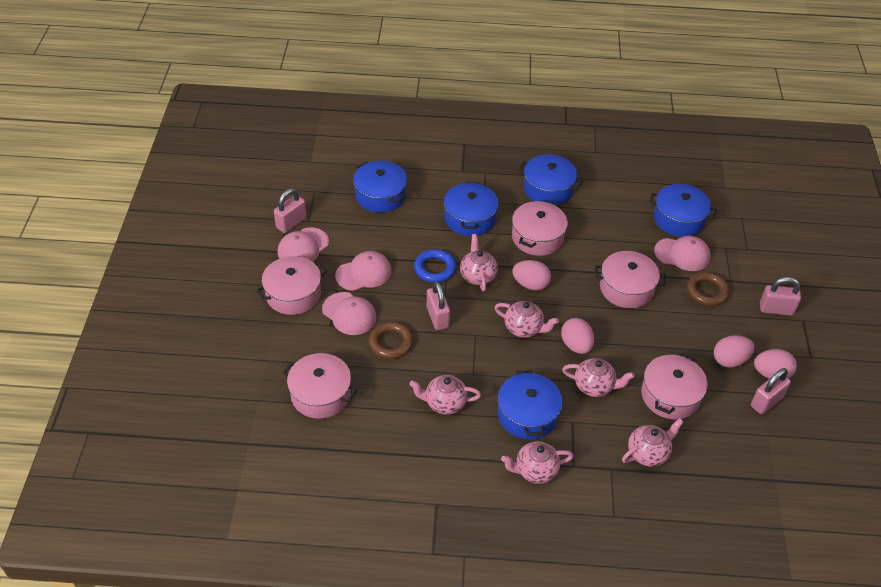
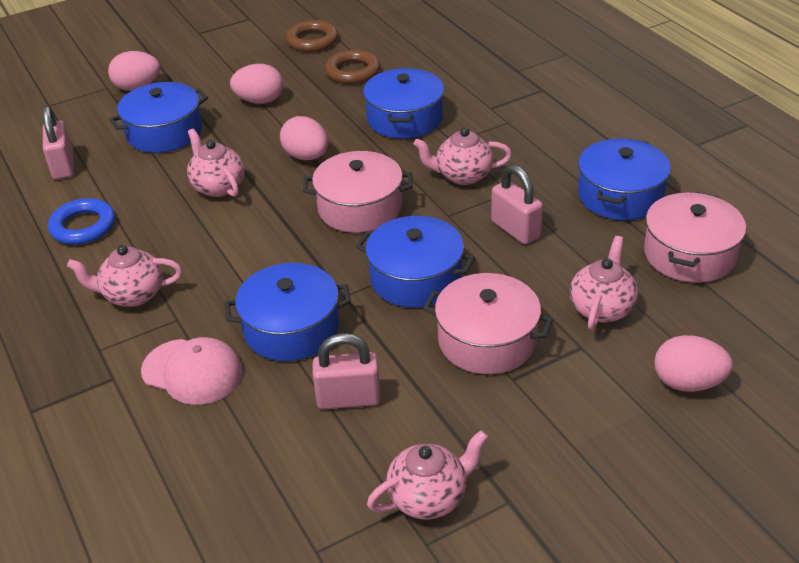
pink cap: [278,227,329,262] [322,292,377,335] [335,251,391,291] [654,236,711,271] = 4 -> [141,337,243,405] = 1
pink padlock: [274,188,307,233] [427,281,450,330] [751,368,791,414] [760,277,801,316] = 4 -> [42,105,74,179] [313,333,381,409] [491,165,543,244] = 3
pink pot: [256,256,327,315] [282,353,357,419] [512,201,568,256] [595,251,665,308] [641,353,708,419] = 5 -> [303,151,413,233] [423,273,553,374] [644,192,746,283] = 3
pink teapot: [409,375,481,415] [460,234,498,292] [494,301,559,338] [501,441,574,484] [562,358,635,397] [622,418,684,467] = 6 -> [67,245,183,307] [187,129,245,197] [367,430,488,520] [413,127,512,185] [570,236,638,330] = 5

